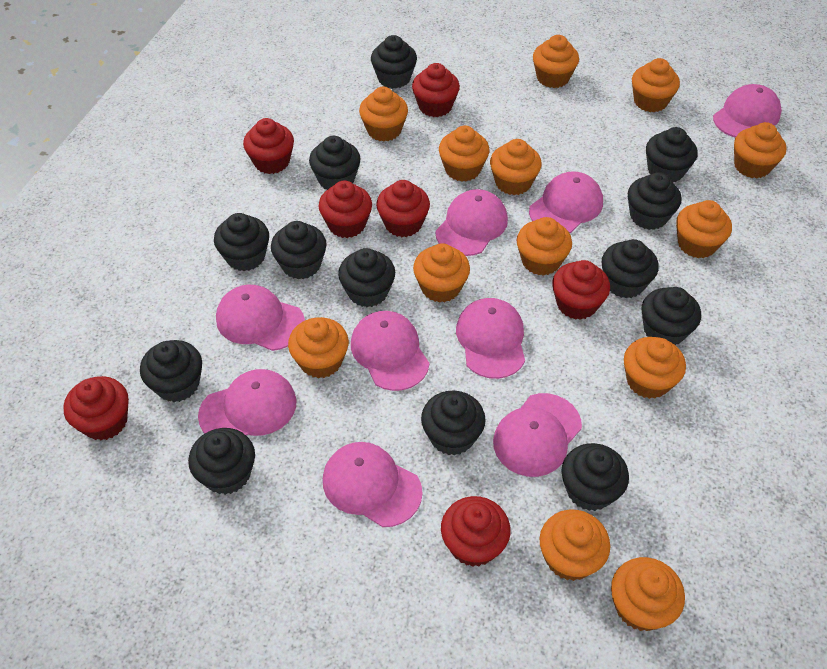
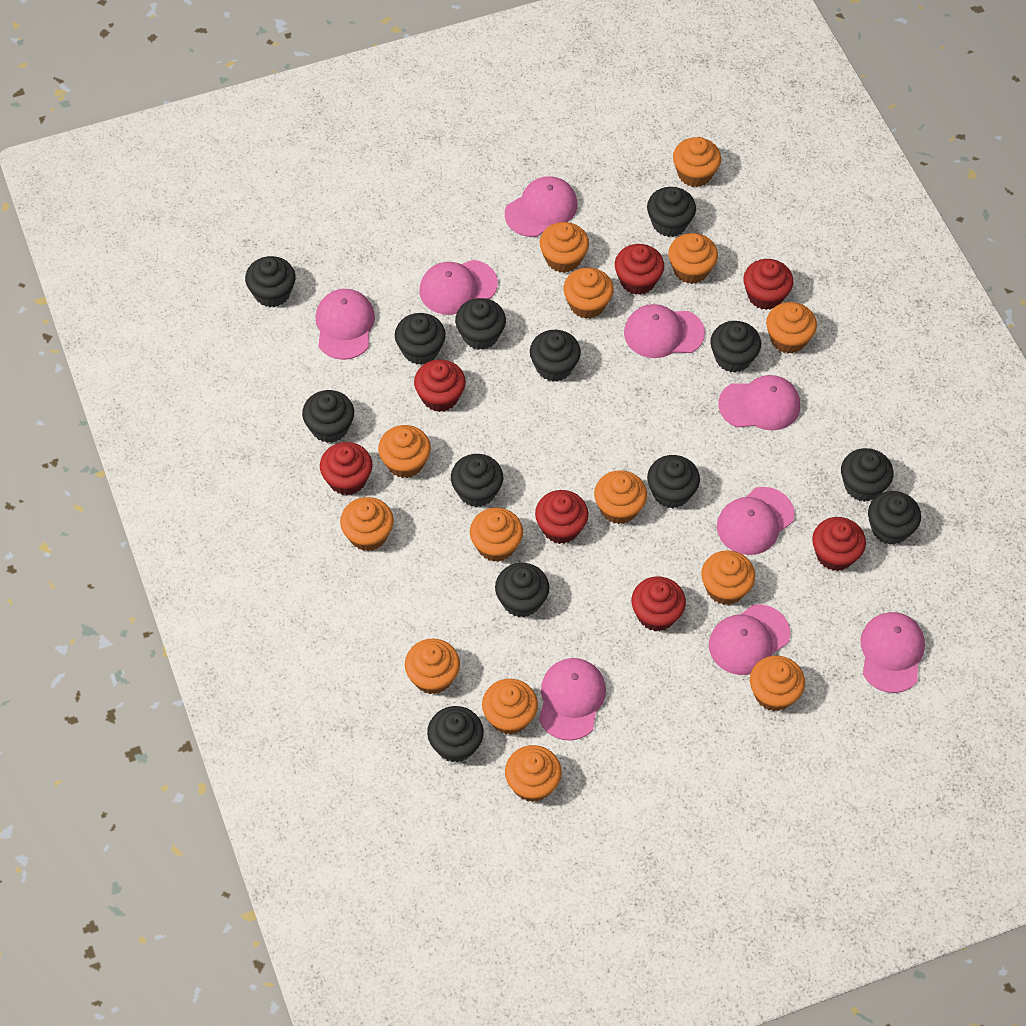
orange cupcake: [288,317,349,378] [359,87,408,142] [413,243,470,303] [439,125,489,182] [490,139,542,195] [517,217,572,276] [533,35,579,88] [539,510,610,581] [611,557,685,631] [624,337,686,399] [632,58,680,112] [676,200,732,258] [734,122,786,178] = 13 -> [340,497,394,551] [378,425,431,478] [405,639,460,694] [470,508,523,562] [482,679,538,735] [505,745,562,802] [540,222,589,273] [563,267,614,319] [594,470,647,524] [668,233,718,284] [673,137,721,187] [701,550,755,605] [750,656,805,711] [766,302,817,354] = 14

